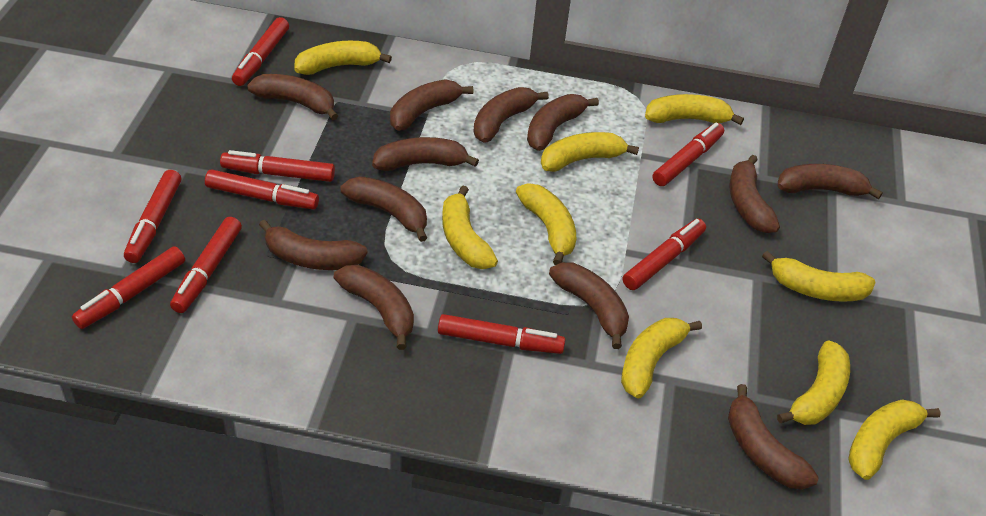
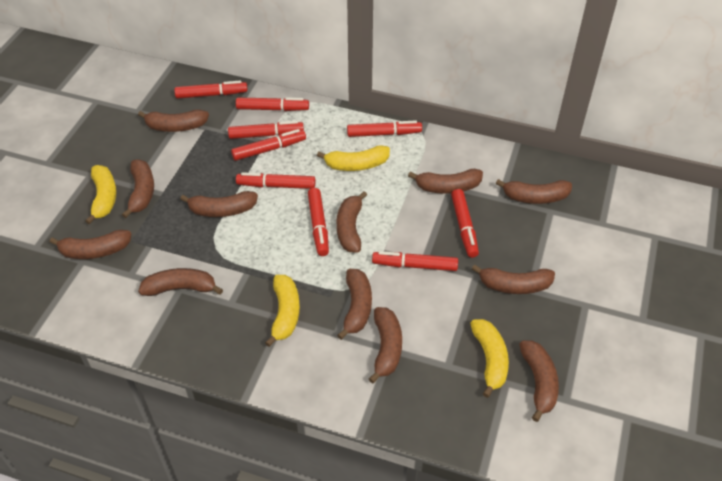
yellow banana: [295,41,392,75] [442,186,498,269] [516,183,576,265] [541,132,639,172] [621,318,702,399] [645,94,744,125] [762,251,876,302] [777,340,850,425] [848,400,941,480] = 9 -> [85,165,117,225] [265,275,300,347] [317,145,390,171] [470,319,509,398] = 4

